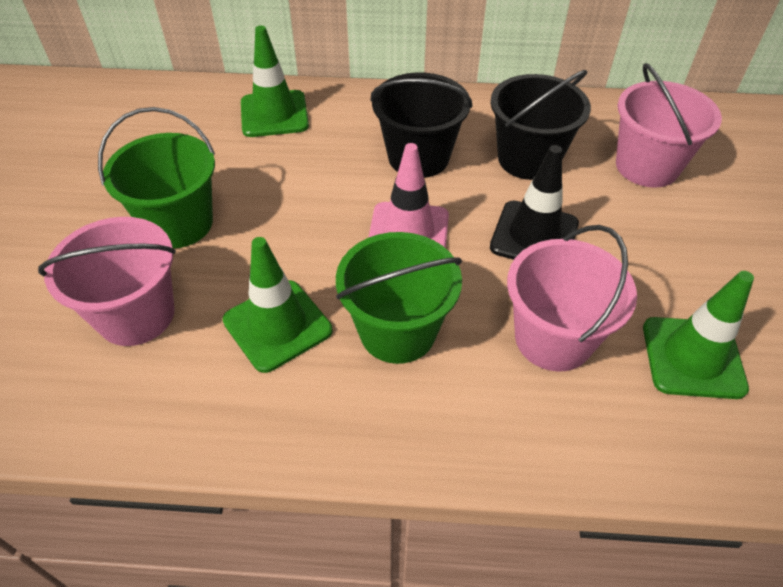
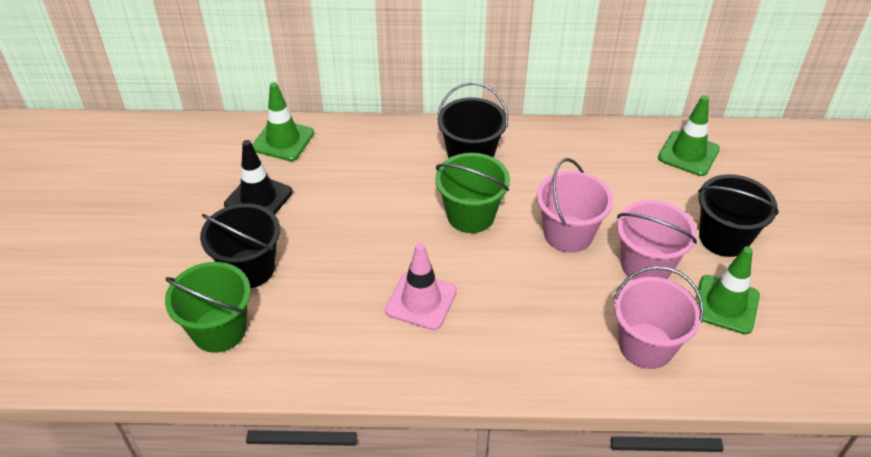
black bucket: [370,73,472,178] [491,70,591,180] = 2 -> [200,203,280,288] [438,82,508,158] [698,174,779,257] = 3

